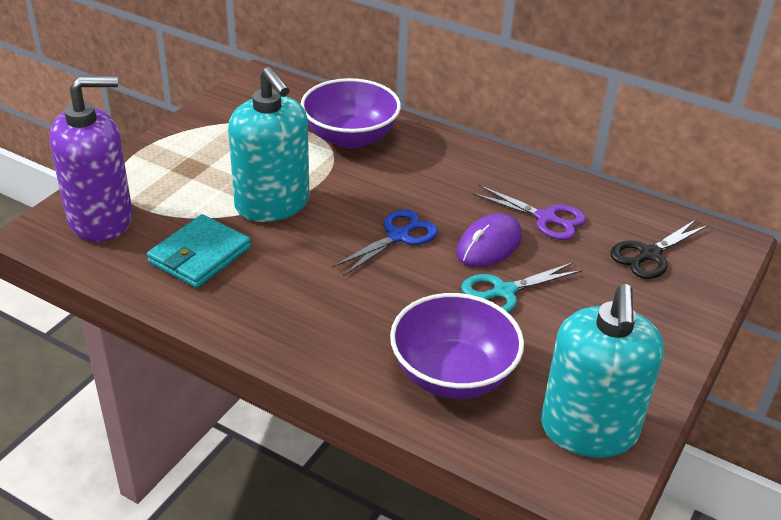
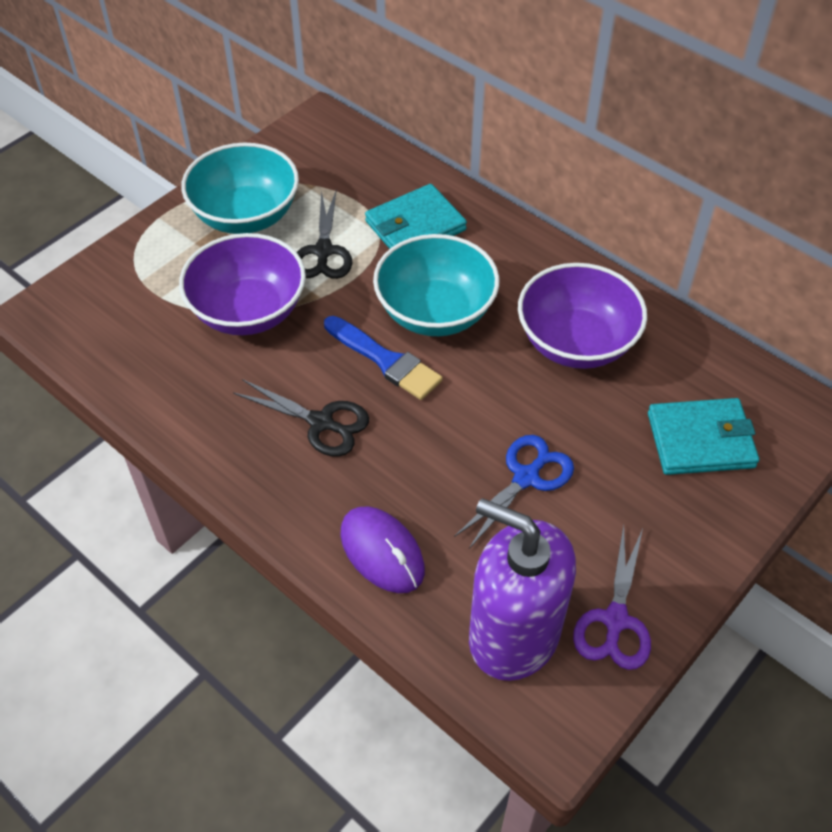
black scissors: [610,219,708,279] = 1 -> [233,379,369,457] [297,190,353,279] = 2
blue brush: none = 0 -> [324,316,443,400] = 1
turquoise bowl: none = 0 -> [181,143,299,234] [373,234,499,336] = 2
turquoise scissors: [461,262,582,313] = 1 -> none = 0
turquoise soap dispenser: [228,67,310,222] [541,284,664,457] = 2 -> none = 0
turquoise wallet: [147,214,251,288] = 1 -> [365,184,467,249] [648,398,759,475] = 2

